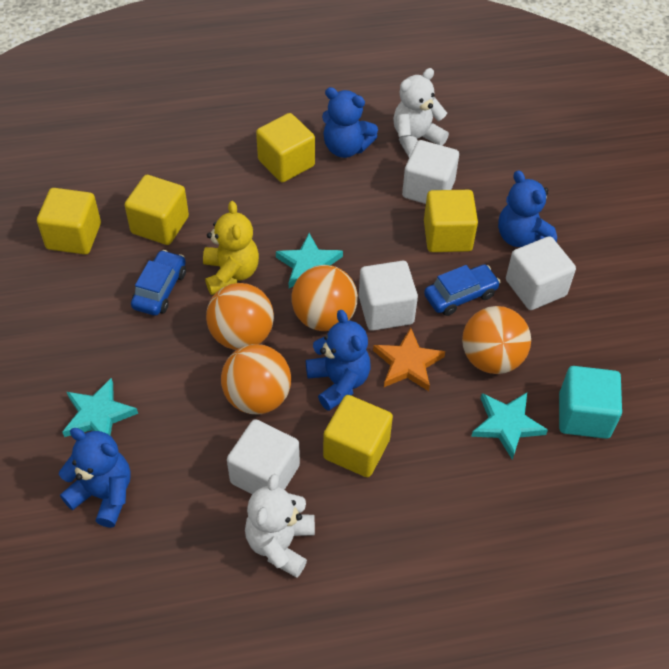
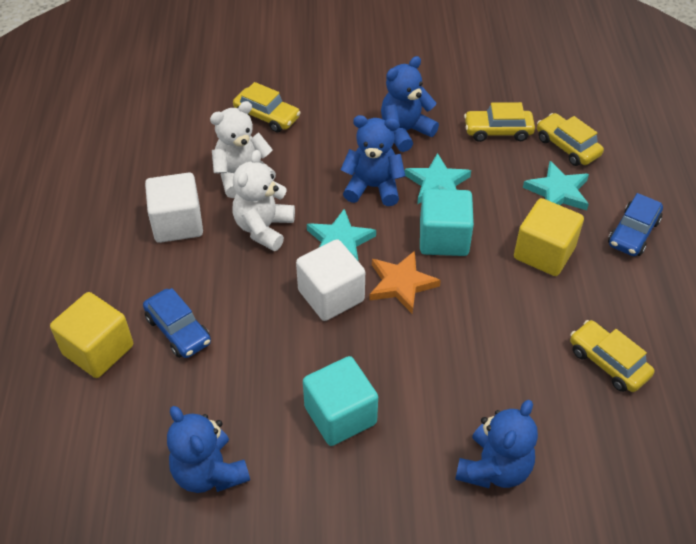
orange ball: [206,283,274,350] [221,344,291,414] [292,265,358,331] [462,306,531,374] = 4 -> none = 0
turquoise cube: [559,366,622,439] = 1 -> [303,356,378,446] [420,189,474,256] = 2
white cube: [227,419,300,494] [359,261,418,331] [402,140,459,204] [506,236,576,310] = 4 -> [145,172,203,243] [296,239,365,321] = 2
yellow car: none = 0 -> [233,82,301,132] [464,102,535,142] [537,113,604,166] [570,320,654,392] = 4
yellow cube: [37,188,101,254] [124,175,189,245] [256,113,315,182] [323,395,393,477] [424,190,478,252] = 5 -> [50,292,133,378] [514,198,584,276] = 2
yellow teddy bear: [203,201,259,295] = 1 -> none = 0

